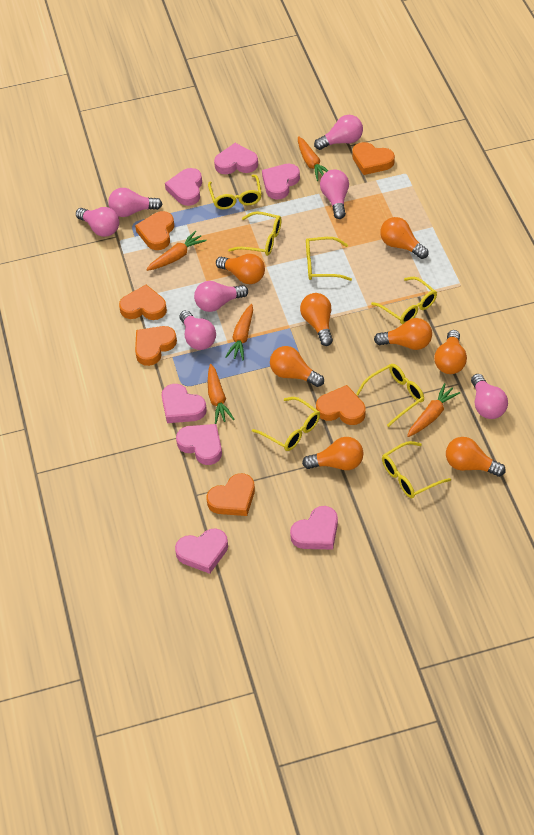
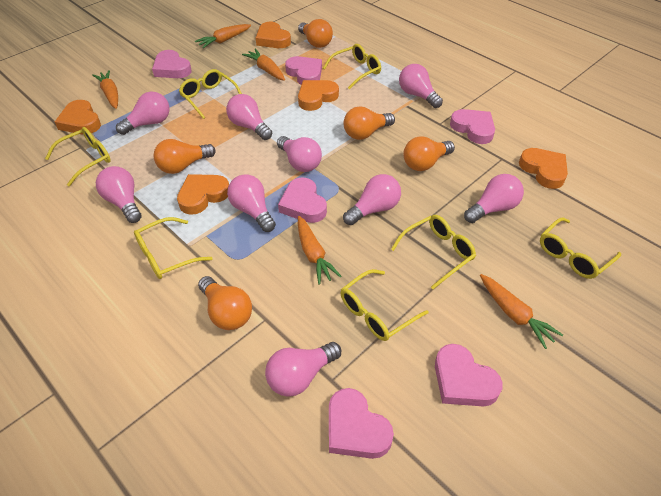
orange heart: [119,285,167,320] [135,211,174,250] [135,326,177,366] [207,473,255,516] [316,385,365,425] [352,142,395,175] = 6 -> [55,100,101,134] [177,174,229,215] [256,22,291,48] [298,80,339,111] [519,148,568,189] = 5
orange light bulb: [216,254,265,284] [270,346,324,387] [300,293,333,346] [302,437,364,470] [374,318,432,350] [380,217,429,259] [434,330,467,374] [446,437,506,477] = 8 -> [154,139,216,174] [198,276,252,330] [298,19,333,48] [343,106,395,140] [403,136,455,171] = 5
pink heart: [161,384,207,423] [165,168,202,206] [175,528,228,574] [176,424,222,465] [214,143,258,174] [262,164,300,199] [290,506,338,549] = 7 -> [152,50,192,78] [278,177,327,223] [285,56,322,85] [329,388,394,459] [435,344,503,406] [450,109,495,144] = 6
pink light bulb: [76,207,119,237] [108,188,162,217] [180,310,216,350] [194,281,248,312] [314,115,363,150] [320,169,349,219] [471,374,508,419] = 7 -> [96,166,141,223] [116,92,170,135] [226,94,272,140] [227,174,276,232] [265,342,341,397] [277,136,322,172] [343,174,401,225] [399,64,443,108] [464,174,524,223] = 9

